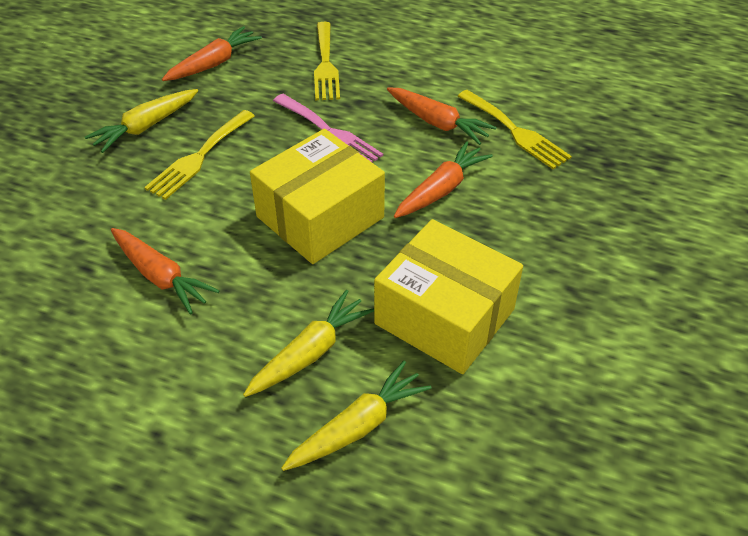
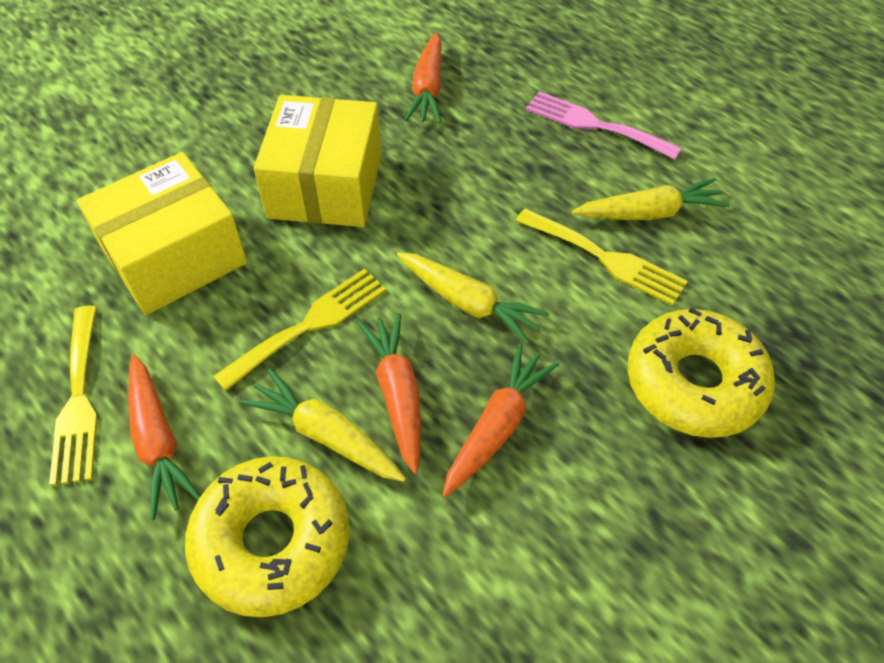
yellow donut: none = 0 -> [185,456,350,617] [628,307,775,438] = 2

